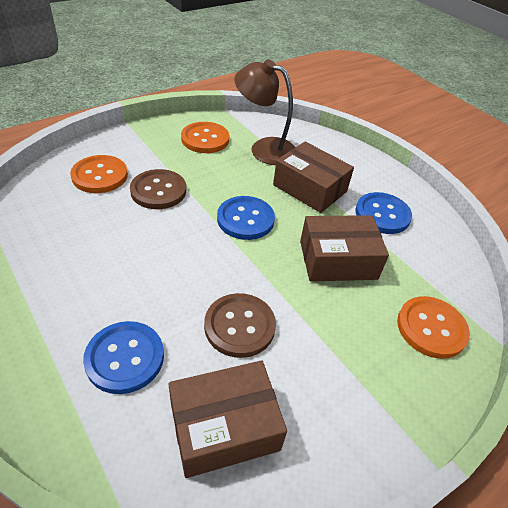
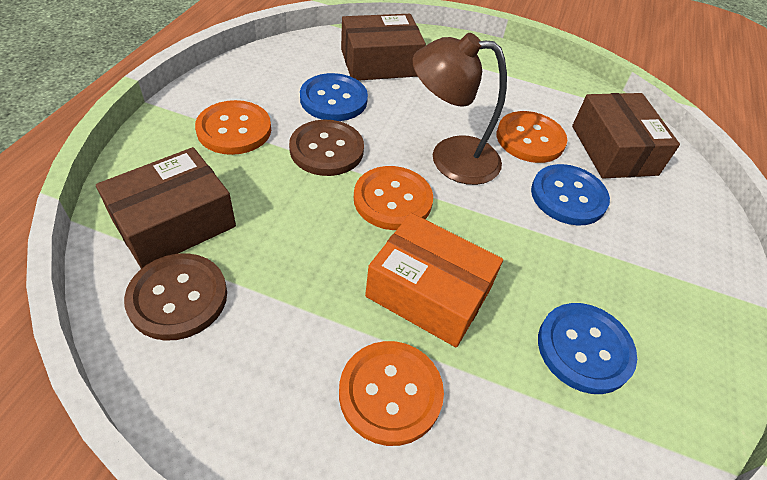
orange box: none = 0 -> [365,213,503,347] = 1
orange button: [70,155,128,193] [181,122,229,153] [397,296,470,359] = 3 -> [195,100,271,155] [339,341,444,446] [354,166,433,230] [496,111,567,163] = 4

